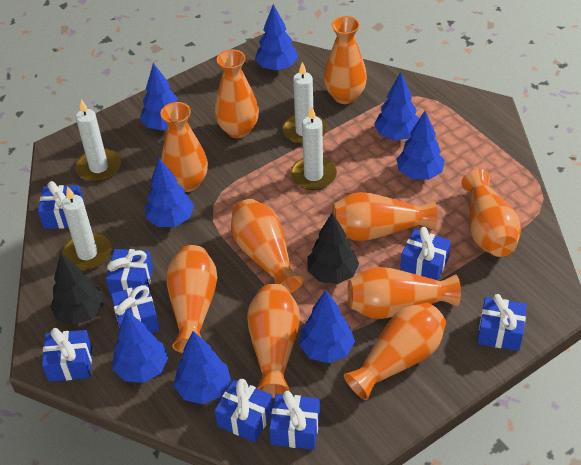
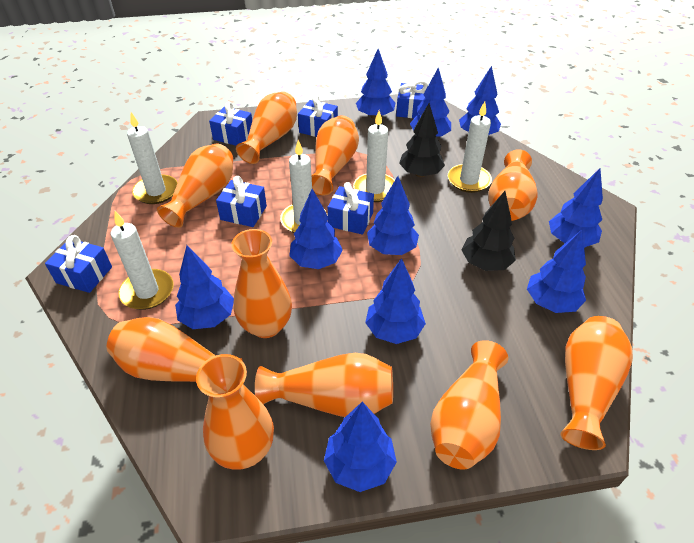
blue gift: [38,181,84,229] [42,328,92,382] [106,249,153,296] [111,284,160,333] [214,379,273,442] [269,391,320,450] [400,227,451,281] [477,294,527,351] = 8 -> [45,235,112,293] [209,102,252,146] [216,176,267,227] [298,95,338,137] [328,182,374,235] [396,80,428,118] = 6
blue tree: [112,311,168,383] [140,63,178,130] [145,158,194,227] [174,331,231,404] [255,4,298,70] [299,290,355,363] [374,72,420,141] [396,111,445,180] = 8 -> [175,245,234,329] [289,189,343,269] [324,402,397,492] [356,49,395,119] [365,258,426,344] [367,176,419,255] [410,67,451,137] [459,66,501,135] [527,230,586,313] [549,168,603,248] = 10
white candle: [62,186,111,270] [75,99,121,182] [283,62,327,145] [290,106,337,190] = 4 -> [111,211,174,310] [127,112,178,204] [280,140,328,233] [353,111,395,202] [448,102,492,193] = 5

